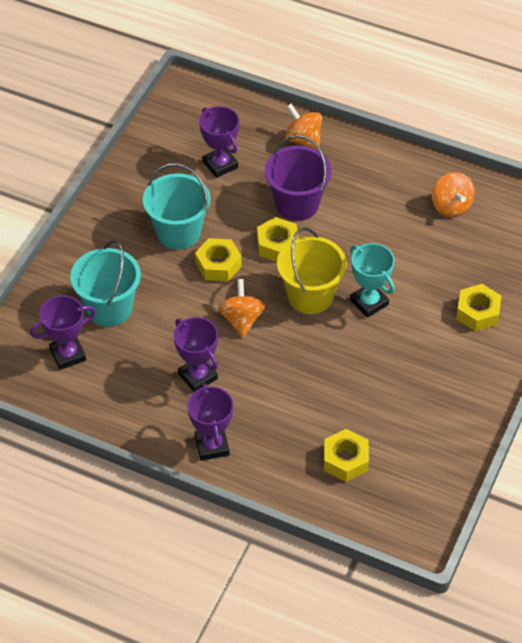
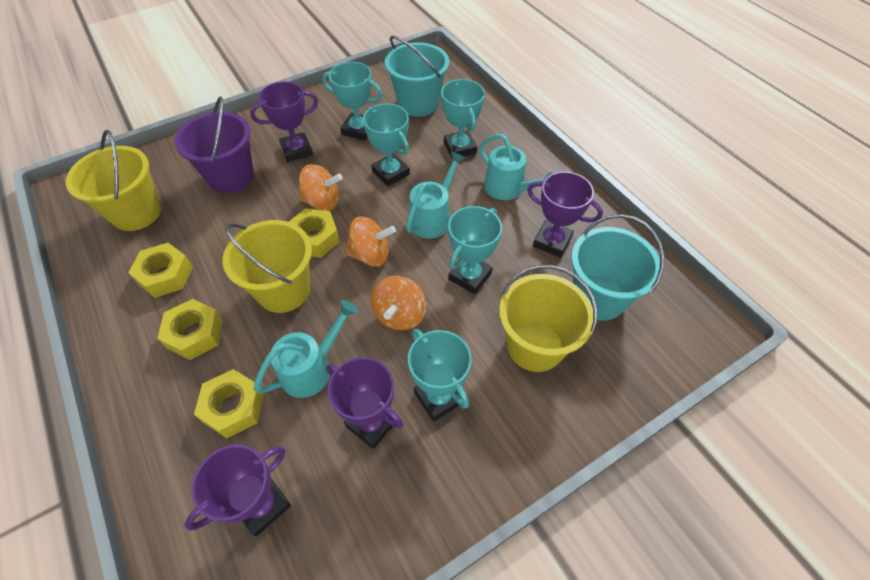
turquoise trophy: [350,243,395,318] = 1 -> [322,62,383,141] [363,103,410,186] [408,329,472,421] [441,79,485,158] [448,206,502,294] = 5
turquoise watering can: none = 0 -> [254,300,358,398] [406,151,465,238] [479,134,553,200] = 3
yellow bucket: [277,227,347,314] = 1 -> [66,130,161,231] [223,220,312,313] [499,265,597,372] = 3

